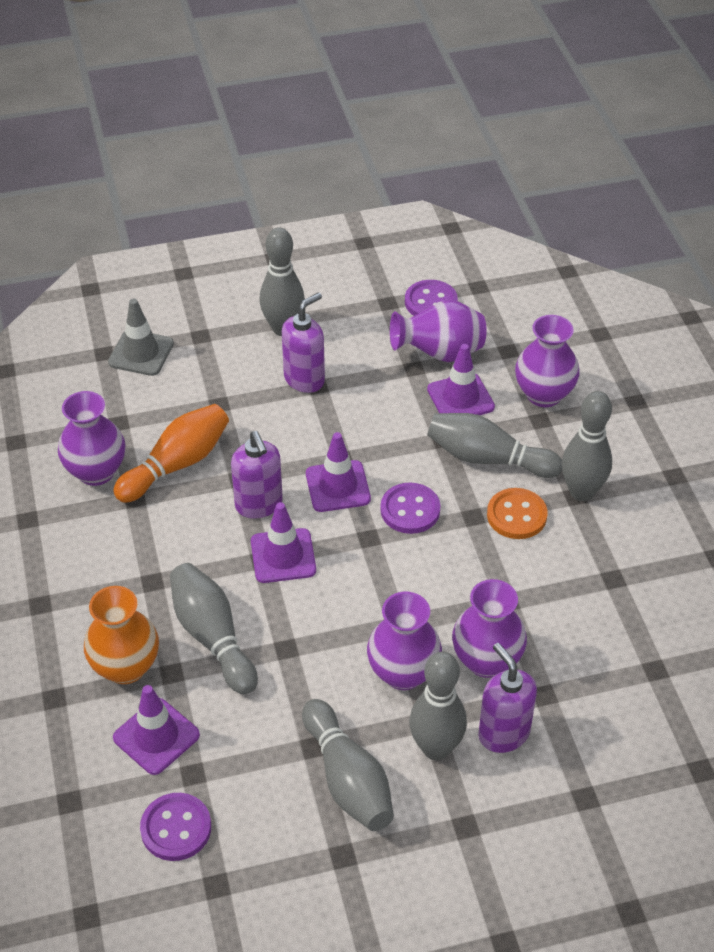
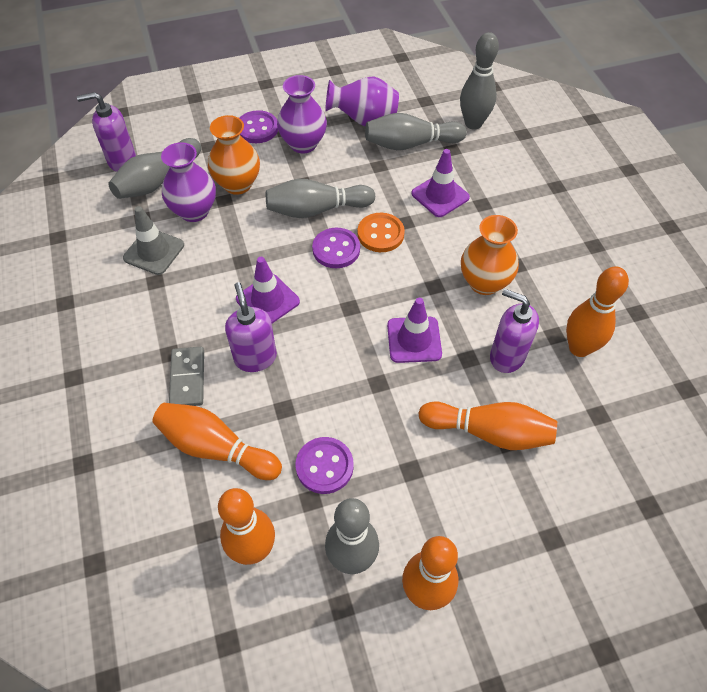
grey bowling pin: [170,563,258,694] [259,227,305,336] [302,699,394,831] [409,652,467,760] [427,413,562,478] [562,391,612,501] = 6 -> [108,138,201,199] [266,179,375,218] [325,498,379,574] [365,113,467,150] [460,32,499,130] = 5
grey domino: none = 0 -> [169,347,204,406] = 1
orange bowling pin: [113,404,229,503] = 1 -> [152,403,282,480] [218,488,275,565] [402,536,458,610] [418,402,557,450] [566,266,629,357] = 5
orange vase: [84,586,159,684] = 1 -> [208,115,260,195] [461,215,519,295] = 2
purple traffic cone: [113,685,200,775] [251,502,316,583] [306,432,371,512] [427,344,495,415] = 4 -> [236,257,300,323] [387,298,442,363] [411,149,470,217] = 3
purple vase: [58,391,125,486] [367,592,442,690] [390,300,487,362] [452,579,527,678] [515,315,580,407] = 5 -> [161,142,216,222] [277,75,327,153] [325,76,399,126] = 3

